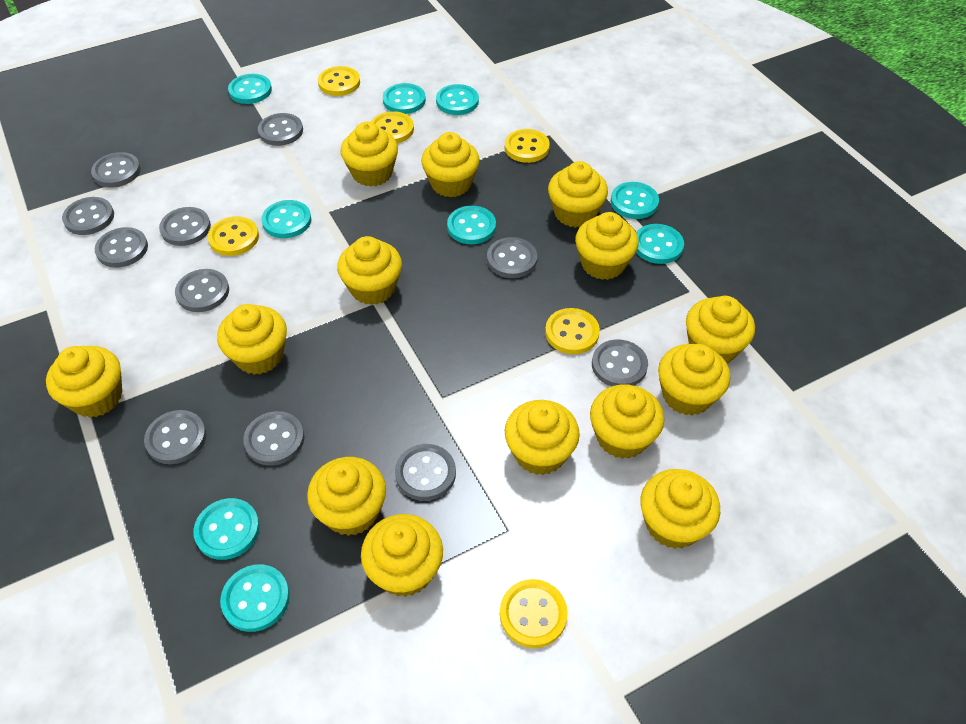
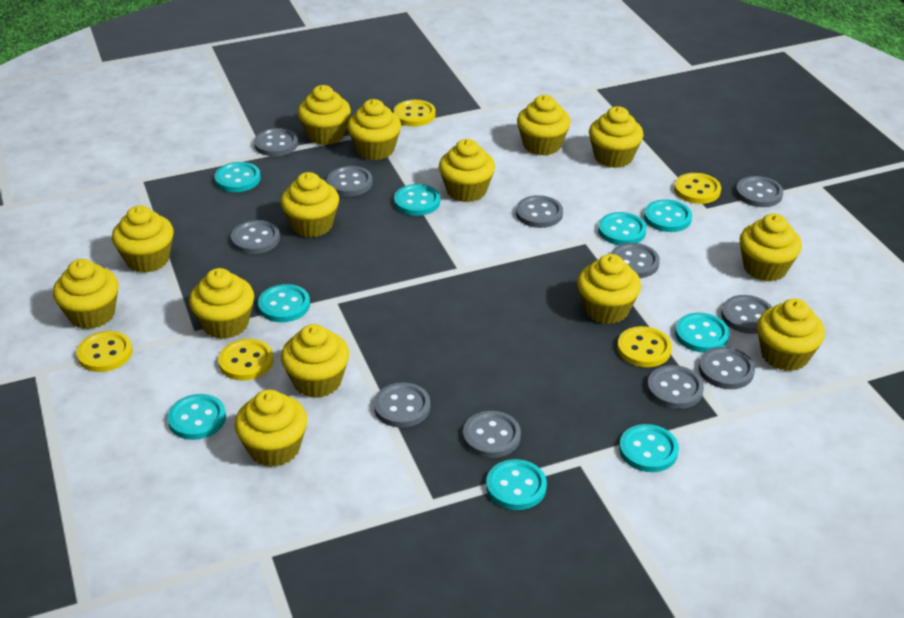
yellow button: [208,216,259,256] [318,66,360,96] [371,111,414,143] [500,579,568,648] [505,129,550,163] [545,308,600,354] = 6 -> [76,331,132,372] [218,339,273,381] [393,100,436,126] [617,326,672,367] [674,173,721,204] = 5

